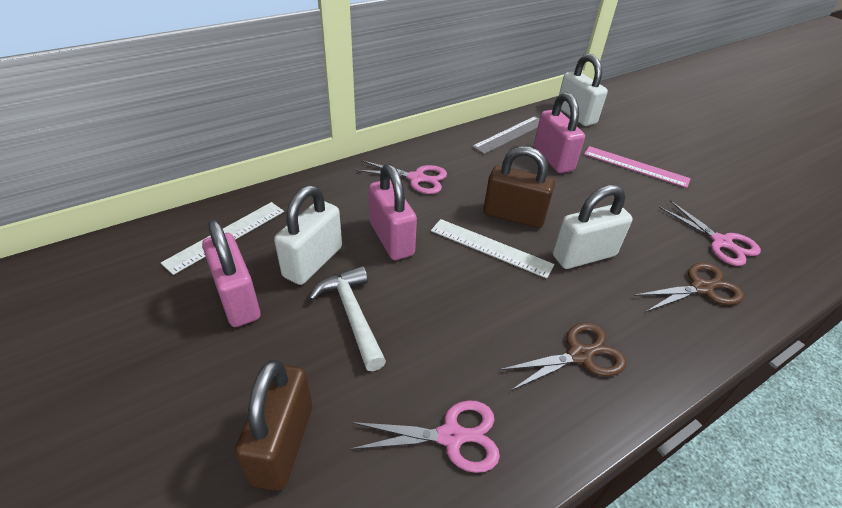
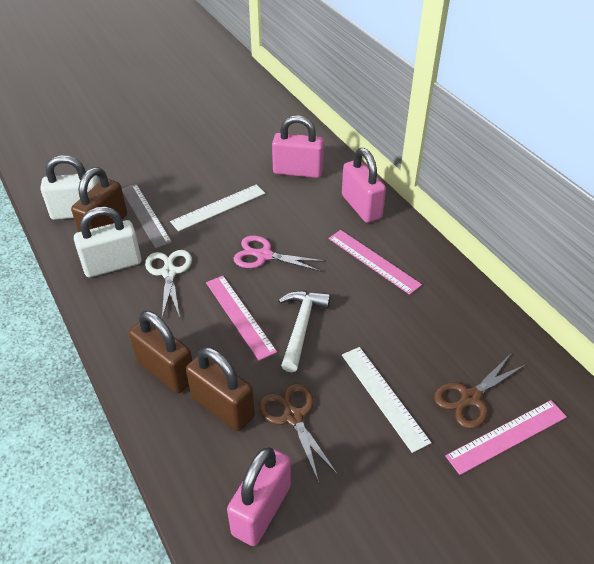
brown padlock: [235,360,312,491] [483,146,555,228] = 2 -> [71,167,127,232] [129,311,192,393] [186,347,255,431] = 3
pink ruler: [584,146,691,188] = 1 -> [206,276,277,361] [328,230,422,295] [445,400,567,475] = 3
pink scissors: [349,400,500,473] [355,160,447,194] [659,201,761,266] = 3 -> [233,235,325,272] = 1
white padlock: [274,185,342,285] [553,185,633,269] [559,54,608,126] = 3 -> [40,155,99,220] [74,207,142,277] = 2
white scissors: none = 0 -> [145,250,192,318] = 1

